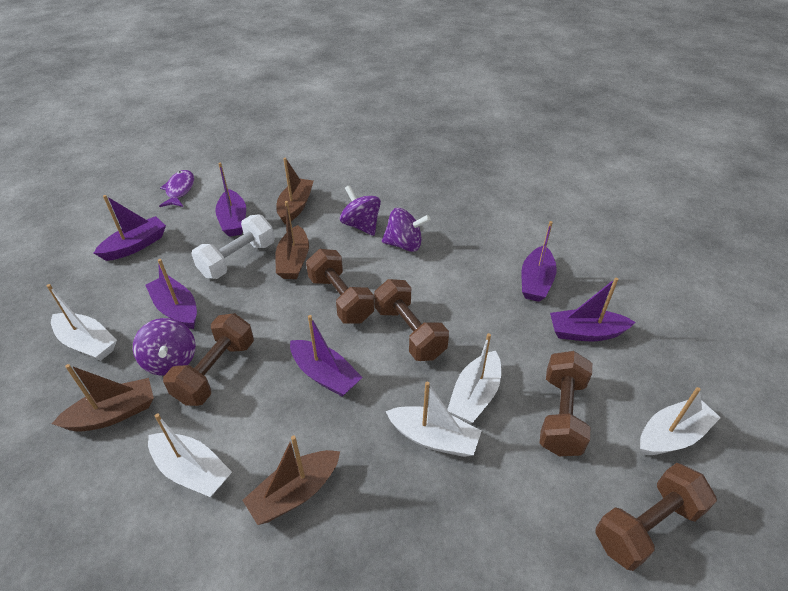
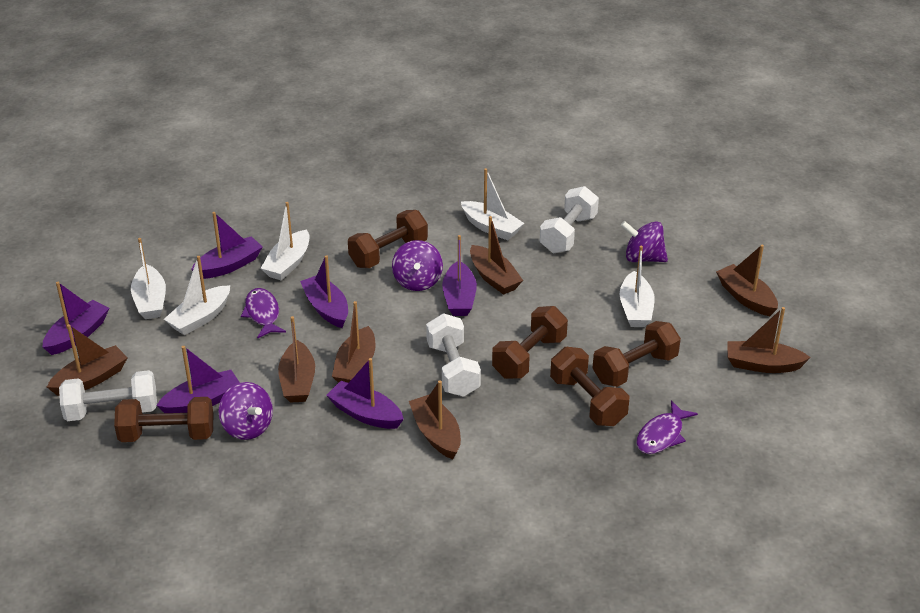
brown boat: [52,364,154,432] [242,435,340,525] [275,201,309,279] [276,158,314,224] = 4 -> [47,324,128,396] [278,316,315,403] [332,301,376,383] [409,381,461,459] [470,216,523,295] [716,245,778,316] [727,307,811,373] = 7
purple fish: [159,170,194,207] = 1 -> [241,288,286,338] [636,400,698,454] = 2
white dumbbell: [191,214,274,279] = 1 -> [59,370,157,421] [426,313,481,397] [540,186,599,253] = 3

